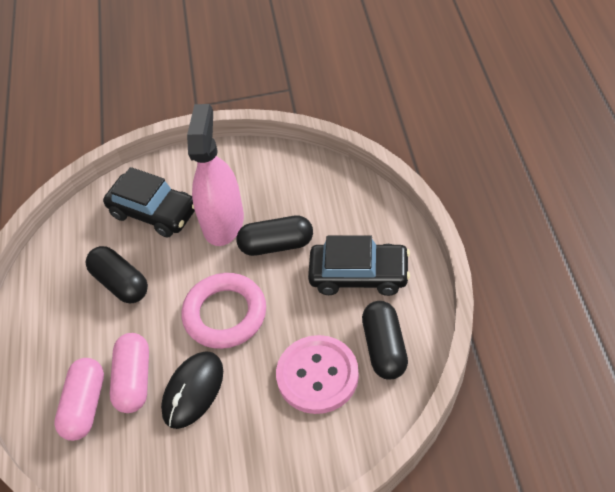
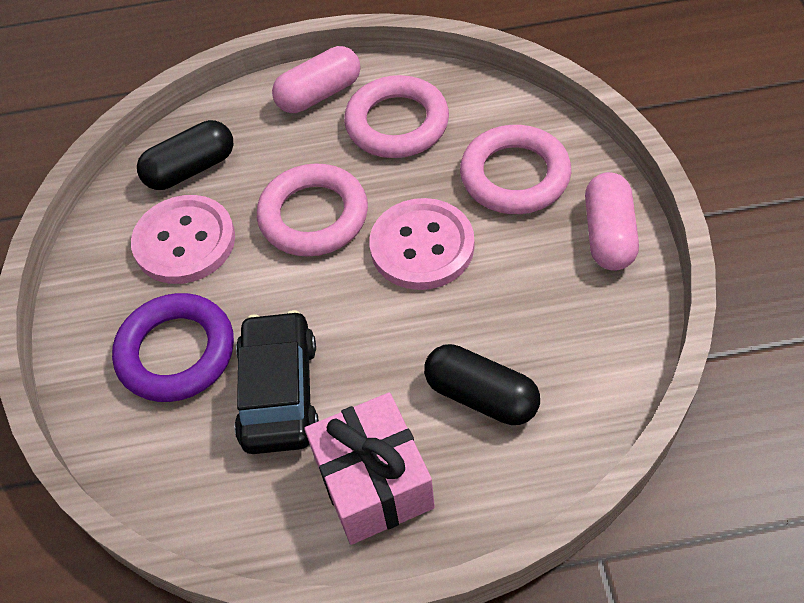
black capsule: [86,246,148,303] [236,216,313,256] [362,301,408,380] = 3 -> [137,120,233,190] [424,344,540,425] = 2
black car: [103,167,195,238] [308,235,410,296] = 2 -> [234,310,319,454] = 1
black mouse: [161,351,223,429] = 1 -> none = 0
pink button: [276,335,359,414] = 1 -> [131,195,235,284] [369,198,474,290] = 2
pink gift: none = 0 -> [304,392,435,545] = 1
pink ring: [182,273,266,349] = 1 -> [257,163,368,257] [344,75,449,158] [460,125,571,214] = 3
pink spray bottle: [187,104,244,246] = 1 -> none = 0
purple ring: none = 0 -> [112,293,234,402] = 1

